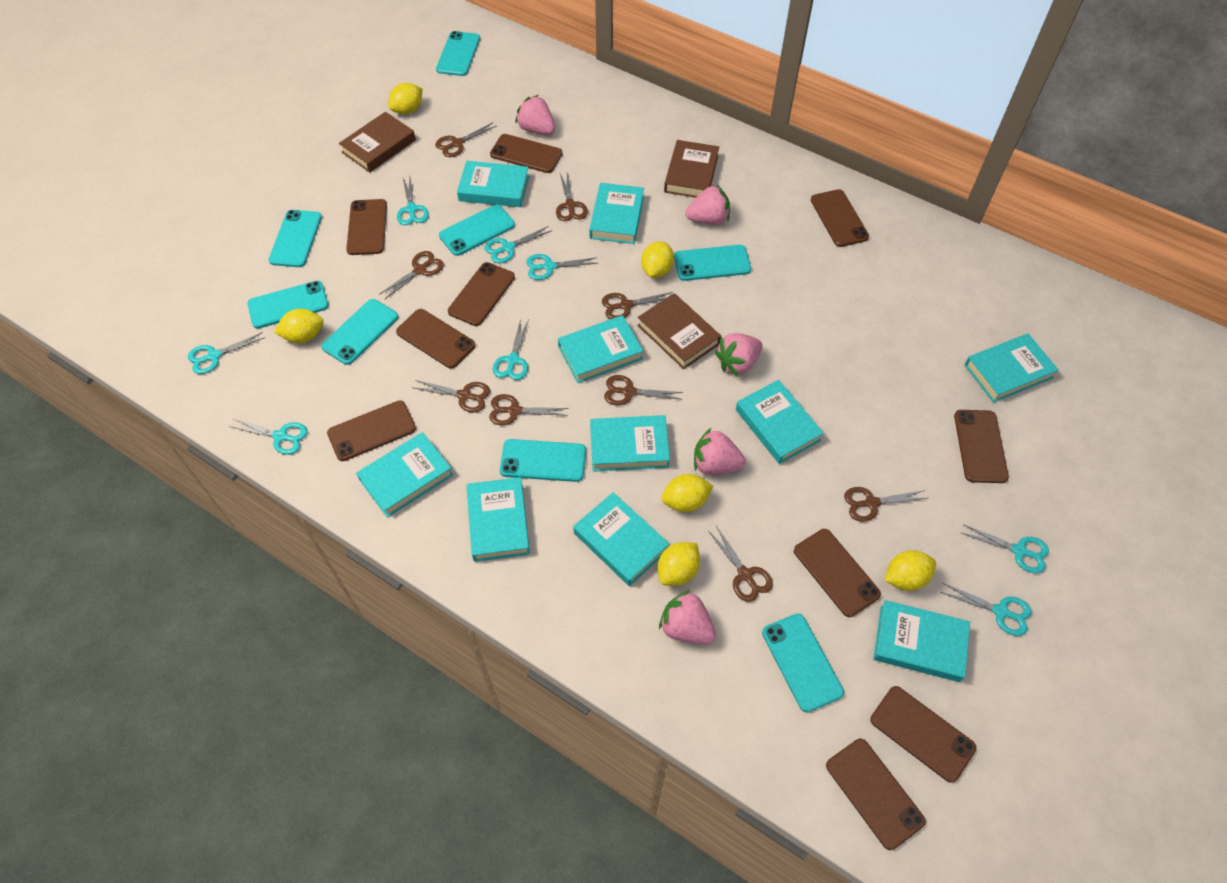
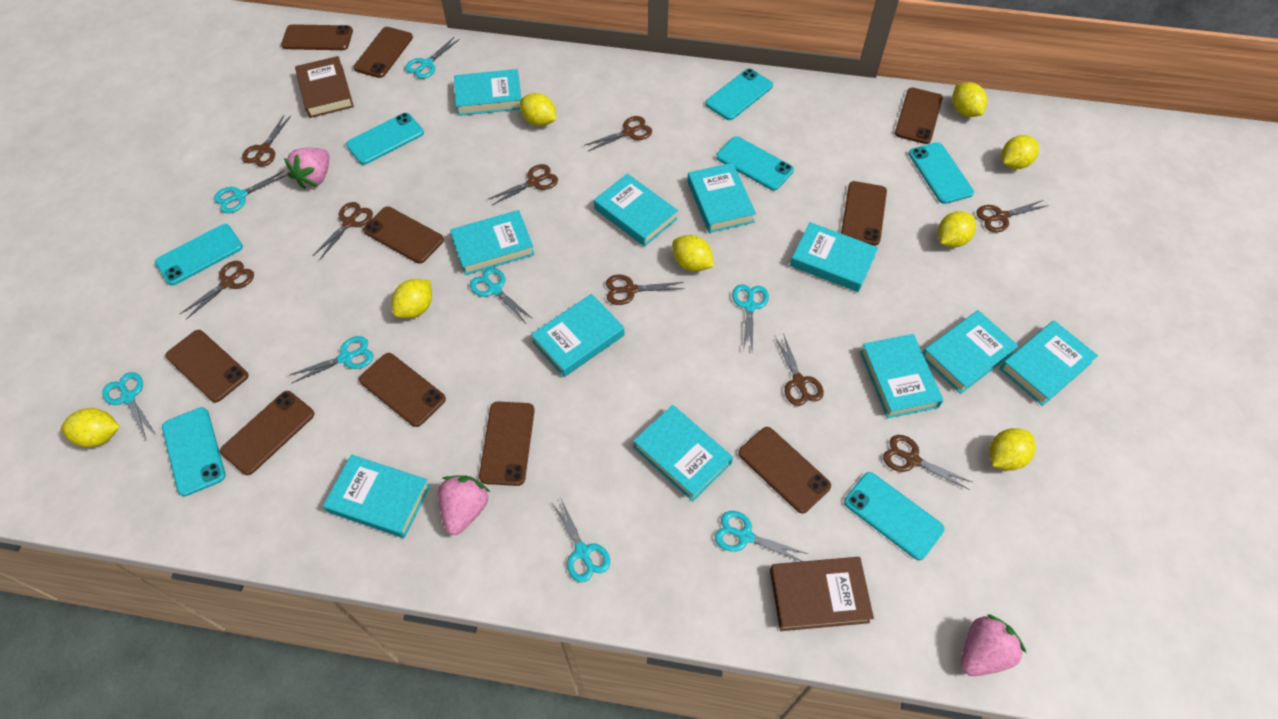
brown book: [339,112,416,172] [638,293,721,369] [664,140,719,198] = 3 -> [295,56,354,118] [770,557,874,631] = 2
pink strawberry: [515,95,555,135] [659,590,716,645] [685,185,730,225] [694,428,746,474] [715,333,762,377] = 5 -> [284,148,329,189] [438,475,490,535] [961,614,1026,676] = 3
turquoise book: [356,432,453,518] [457,161,529,207] [467,477,530,562] [558,315,643,383] [573,492,669,586] [589,183,644,244] [590,415,670,472] [736,380,824,464] [873,600,970,682] [964,334,1059,403] = 10 -> [323,454,430,538] [450,210,535,275] [454,69,521,116] [531,294,624,377] [594,174,678,247] [633,405,733,501] [687,163,756,233] [790,222,878,292] [860,334,944,418] [923,310,1019,394] [1000,320,1098,406] = 11
turquoise phone: [248,281,329,329] [269,210,322,267] [321,299,398,365] [436,31,480,76] [439,204,515,256] [500,439,586,482] [674,245,751,281] [762,613,844,713] = 8 -> [155,224,243,286] [162,407,226,496] [346,113,424,165] [705,69,773,120] [716,136,794,191] [844,472,944,560] [909,142,974,204] = 7
yellow lemon: [274,309,324,343] [388,83,422,114] [641,241,674,278] [658,542,700,586] [662,474,713,512] [885,550,936,591] = 6 -> [61,408,120,447] [392,279,432,318] [520,93,556,126] [672,235,714,272] [938,211,976,248] [952,82,987,117] [989,428,1036,471] [1001,135,1039,169] = 8

